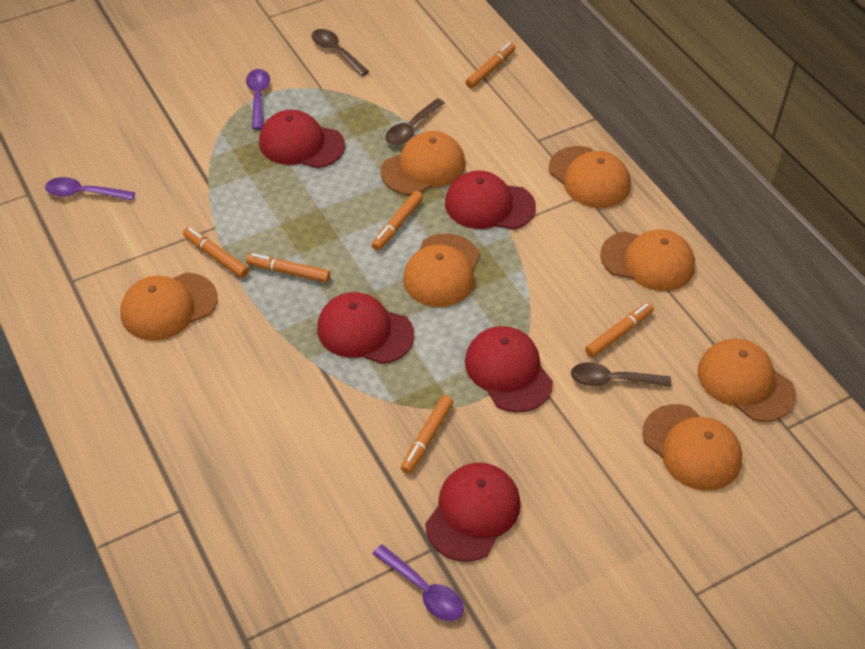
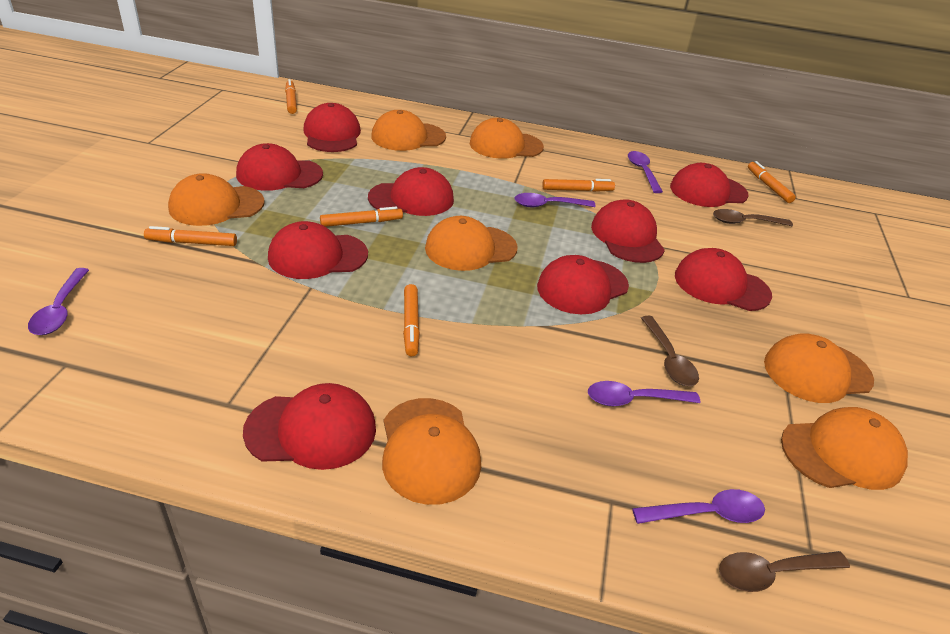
purple spoon: [45,177,135,201] [246,69,270,130] [372,544,464,621] = 3 -> [28,268,89,335] [514,193,596,207] [588,381,700,406] [628,151,663,193] [632,489,765,524] = 5
red cap: [259,110,345,168] [317,292,414,364] [425,463,521,562] [445,170,536,230] [465,326,553,413] = 5 -> [236,143,323,191] [243,383,376,470] [268,221,368,279] [303,103,361,152] [368,167,454,216] [537,255,629,314] [591,199,665,263] [670,163,749,207] [675,248,772,311] = 9

